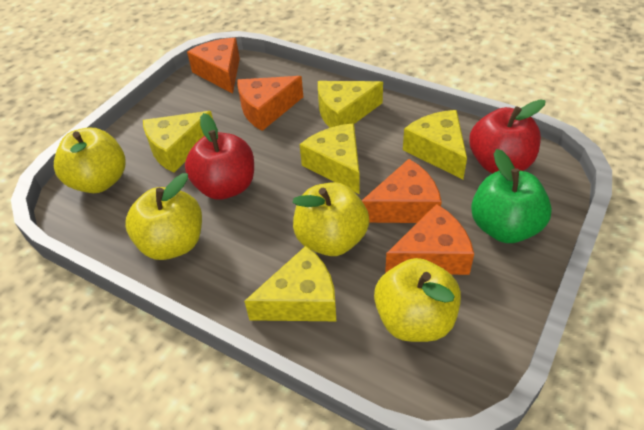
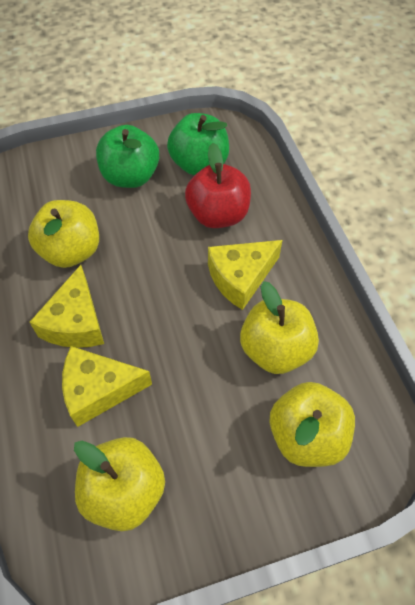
green apple: [471,149,552,243] = 1 -> [96,125,159,188] [167,113,229,176] = 2
orange cheese: [187,38,240,94] [237,76,303,131] [361,159,442,223] [385,204,474,275] = 4 -> none = 0
red apple: [185,113,254,200] [469,99,546,173] = 2 -> [185,143,251,228] = 1
yellow cheese: [143,111,213,173] [244,246,336,321] [300,123,360,194] [318,81,383,128] [403,110,467,179] = 5 -> [30,265,104,348] [62,346,152,427] [208,240,283,310] = 3

